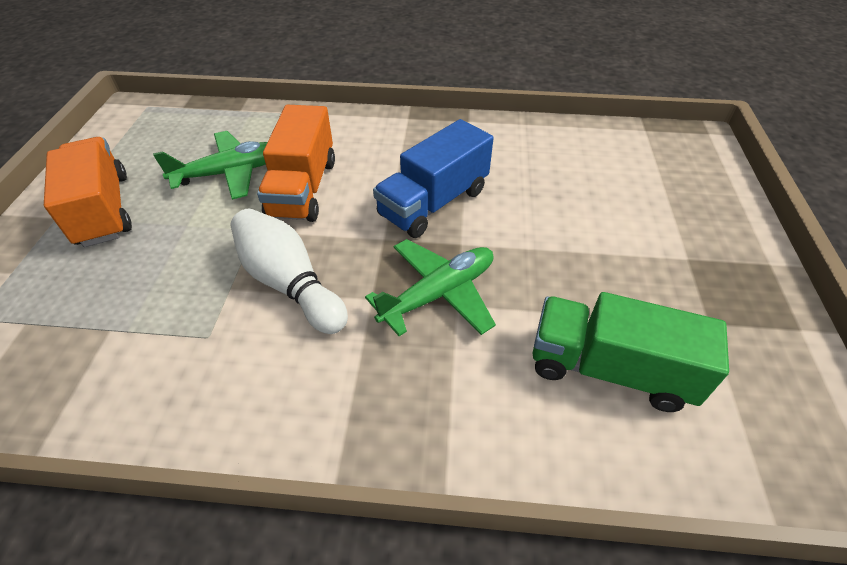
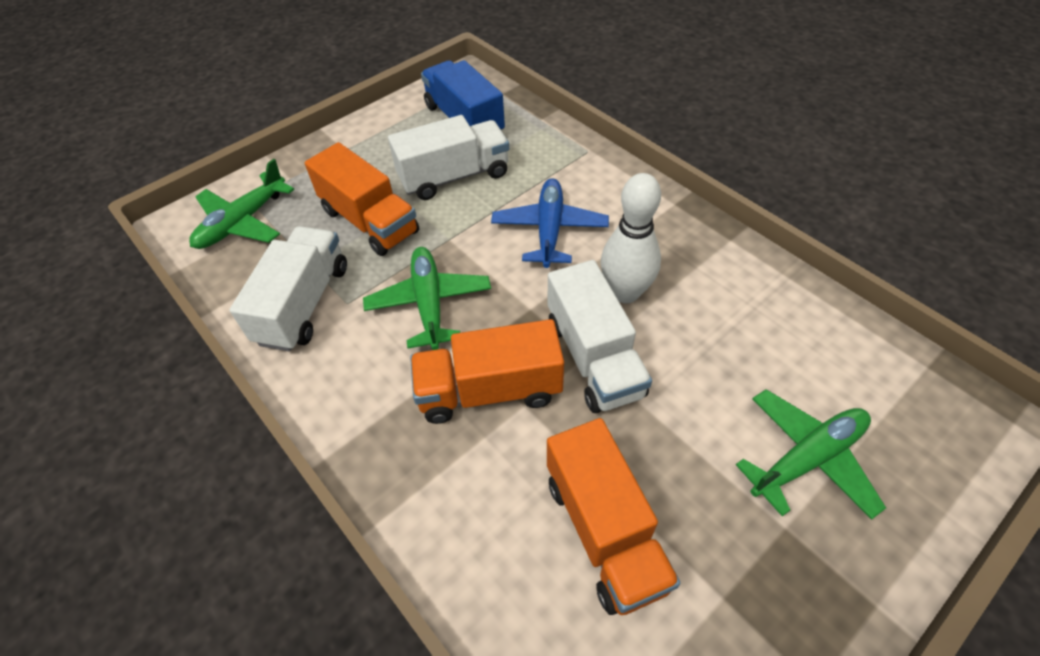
blue plane: none = 0 -> [491,178,609,268] = 1
green plane: [153,131,267,200] [365,239,496,336] = 2 -> [189,159,295,249] [363,247,491,350] [736,389,886,520] = 3
green truck: [533,292,729,412] = 1 -> none = 0
orange truck: [44,137,132,247] [257,105,335,222] = 2 -> [305,142,419,256] [410,319,564,424] [547,418,680,615] = 3
white truck: none = 0 -> [229,226,347,351] [388,115,509,200] [548,260,652,413] = 3

